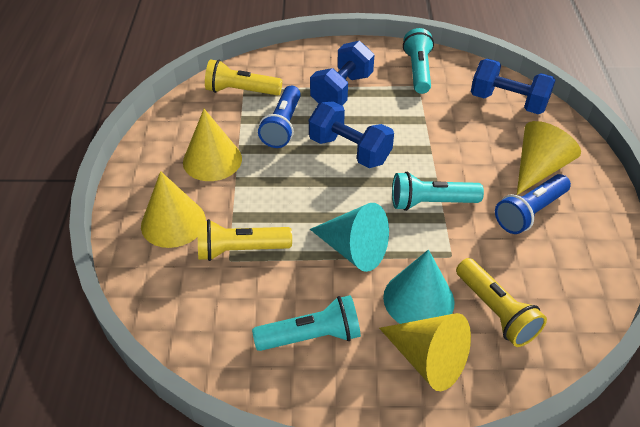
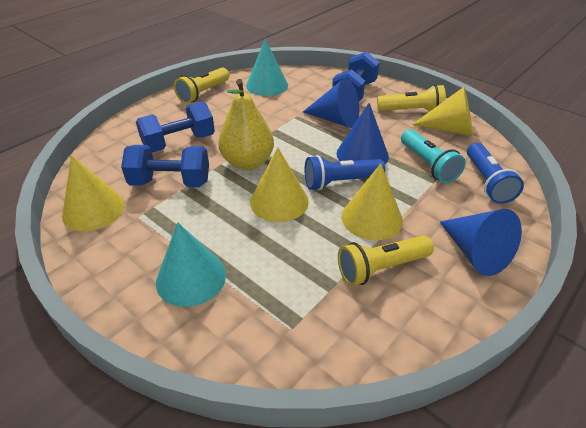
blue cone: none = 0 -> [303,78,359,128] [337,103,389,164] [440,209,522,276] = 3
turquoise flashlight: [252,295,361,351] [392,172,484,211] [403,28,434,94] = 3 -> [401,129,466,183] = 1
yellow pear: none = 0 -> [218,79,274,170] = 1

